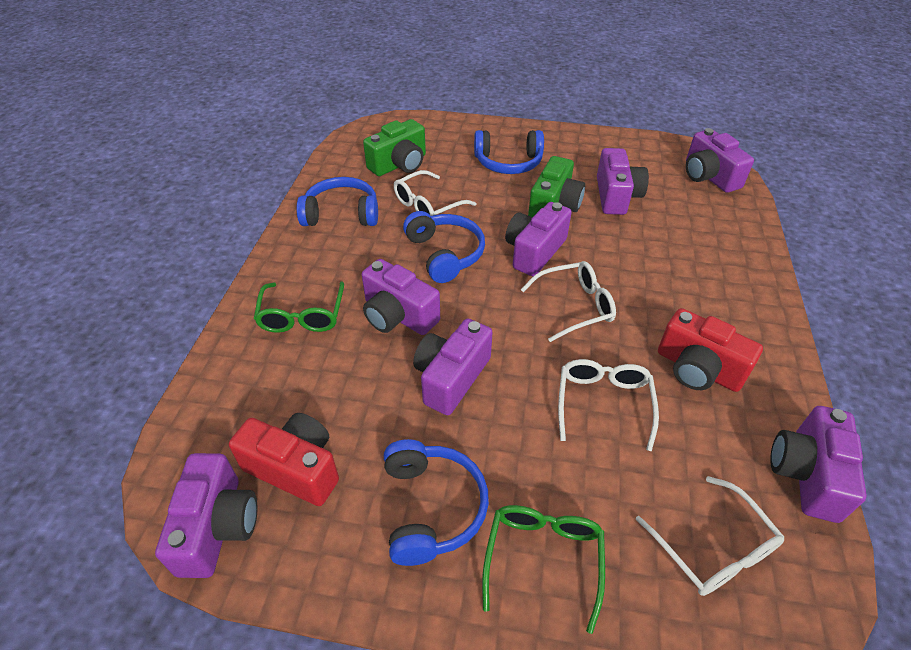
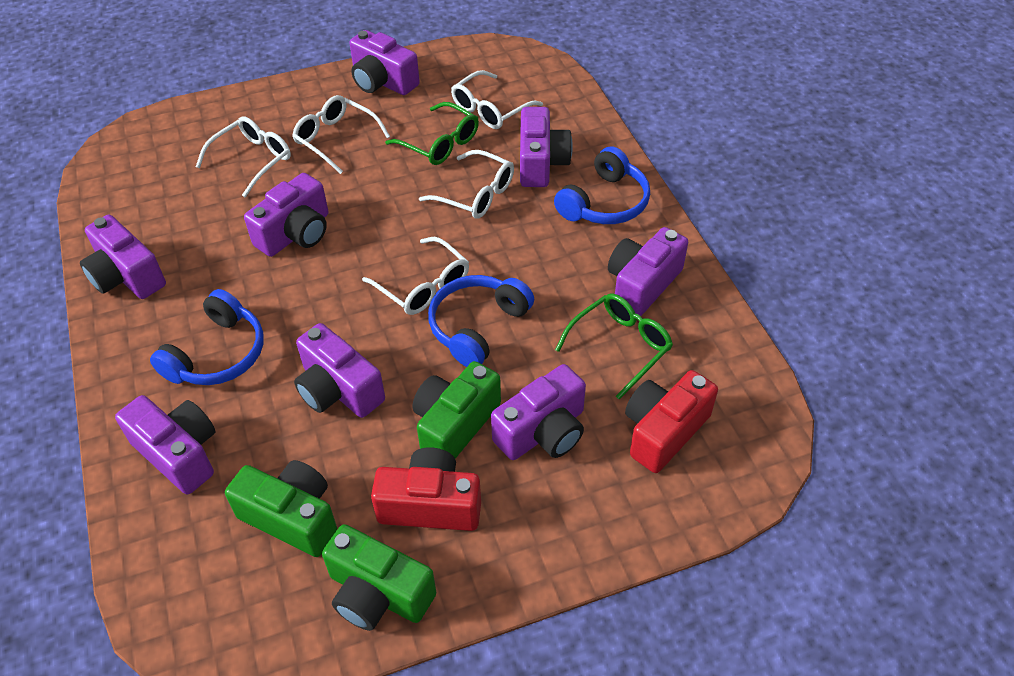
blue headphones: [296,177,378,226] [384,439,489,566] [403,211,485,283] [474,130,544,174] = 4 -> [150,289,264,385] [428,275,534,367] [554,146,650,224] = 3
green camera: [363,119,426,176] [528,156,585,217] = 2 -> [225,460,337,557] [322,524,437,631] [412,361,501,459] = 3
purple camera: [155,453,258,578] [362,259,440,335] [413,318,493,415] [505,202,572,276] [597,148,649,215] [686,128,754,193] [770,406,867,523] = 7 -> [80,215,166,299] [115,395,215,494] [244,173,329,257] [294,323,385,418] [349,30,420,95] [491,364,586,460] [520,107,573,187] [608,227,688,316] = 8
white glasses: [394,170,477,216] [520,261,616,342] [558,359,659,451] [635,476,784,596] = 4 -> [196,116,291,197] [292,95,390,174] [362,237,469,315] [419,150,514,219] [451,70,543,129] = 5

